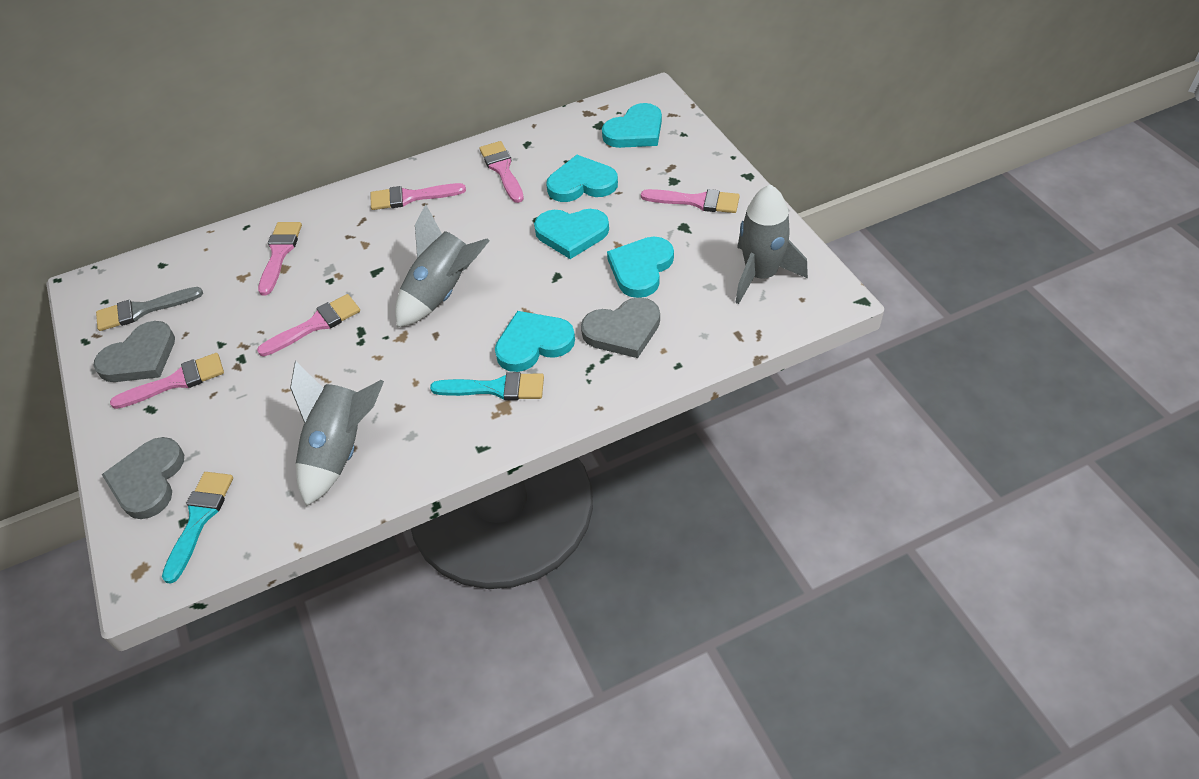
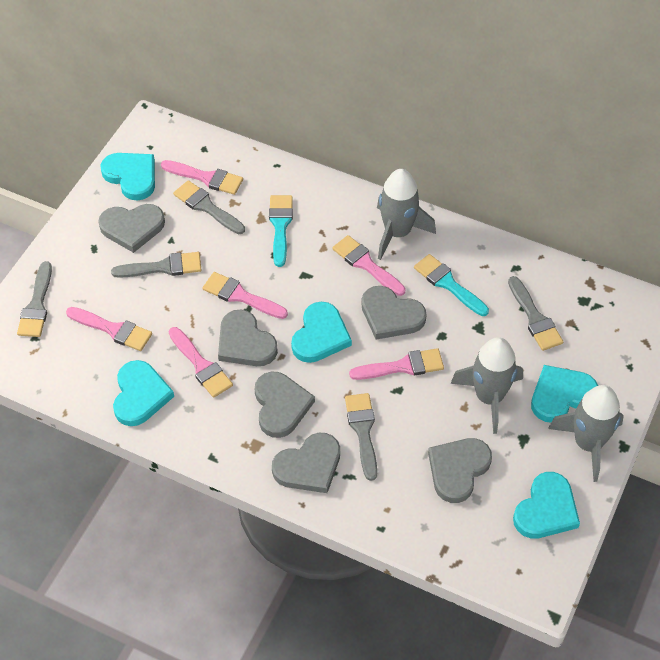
grey brush: [96,287,203,331] = 1 -> [17,261,52,337] [111,252,202,278] [173,180,245,234] [345,393,377,481] [508,276,563,351] = 5
grey heart: [93,321,175,382] [102,437,184,519] [581,297,660,358] = 3 -> [98,204,165,253] [218,310,278,366] [254,372,315,438] [272,433,340,493] [361,286,426,340] [428,438,492,503] = 6

